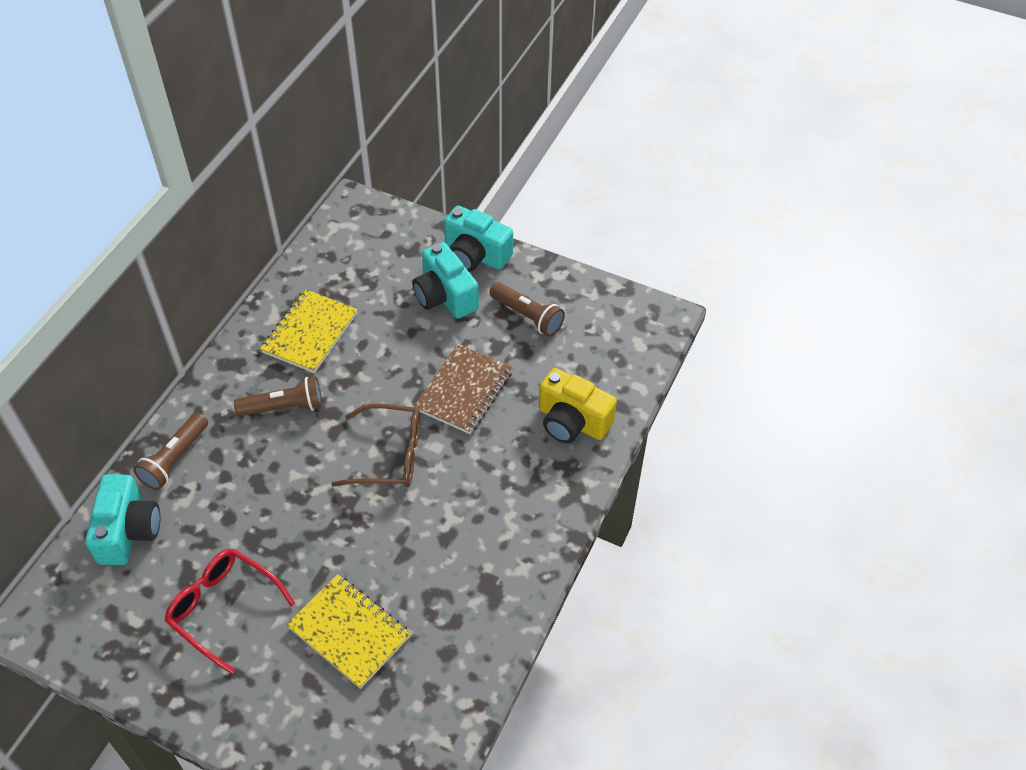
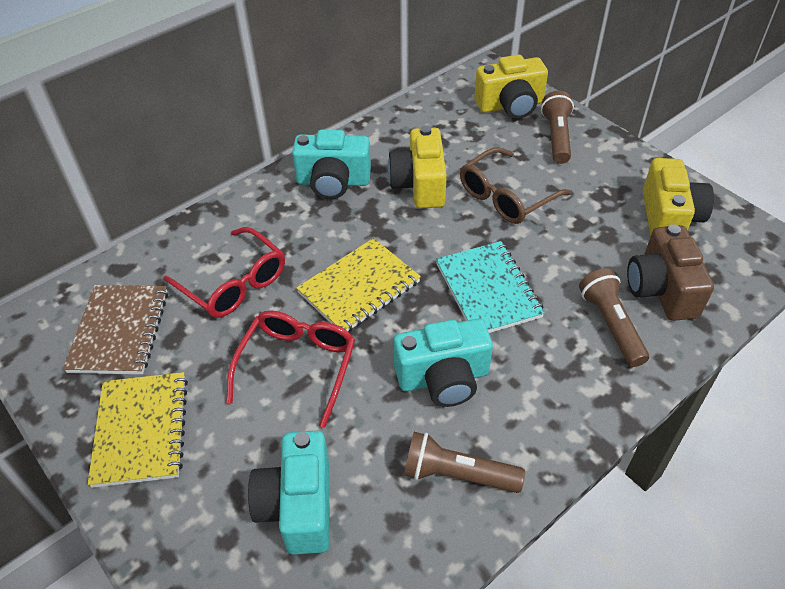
brown camera: none = 0 -> [627,224,714,321] = 1
red glasses: [165,549,295,674] = 1 -> [163,227,285,318] [226,311,355,428] = 2
turquoise notebook: none = 0 -> [436,241,545,333] = 1
yellow camera: [539,368,617,443] = 1 -> [388,126,447,208] [474,55,548,119] [643,158,714,236] = 3

